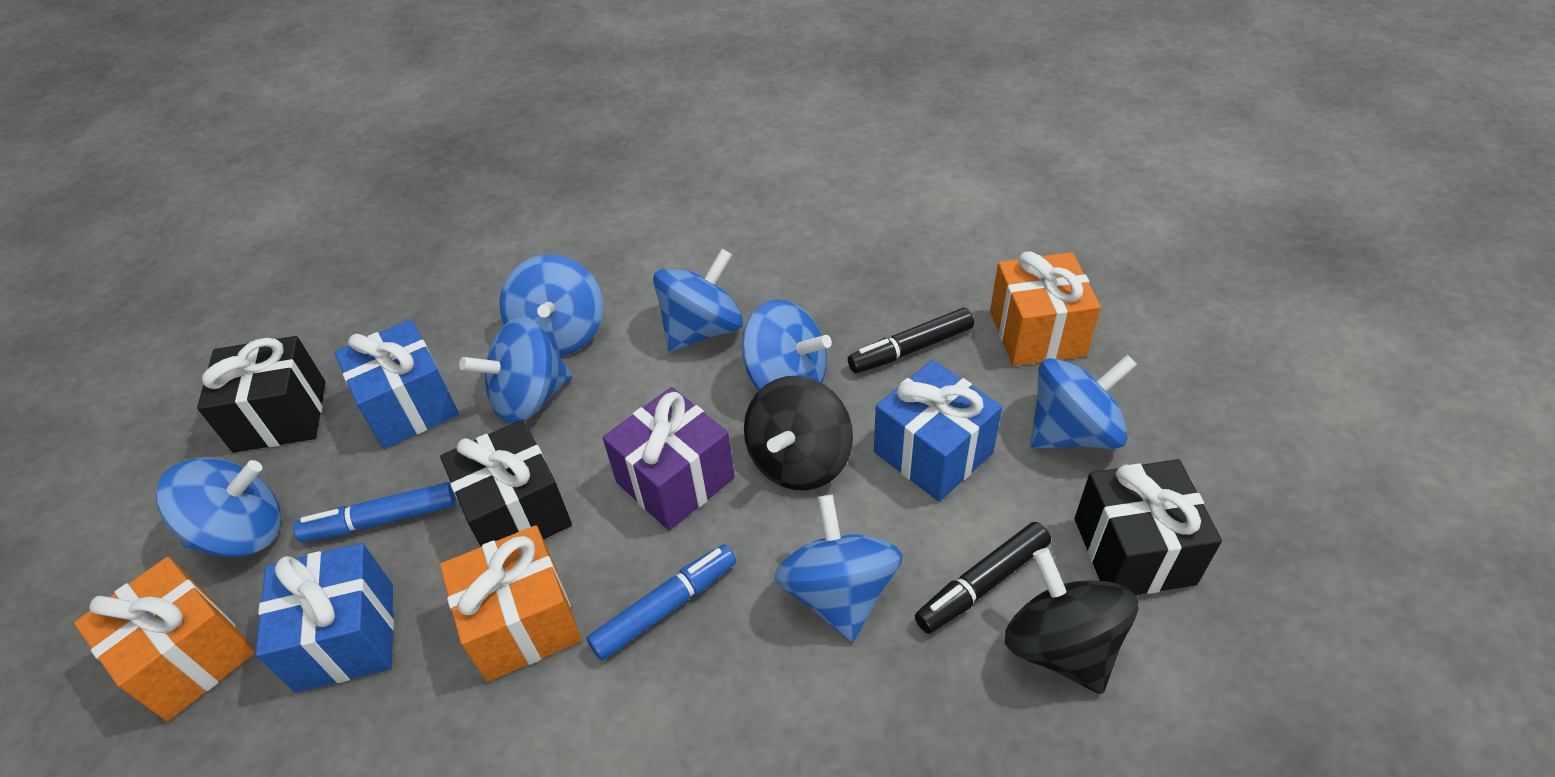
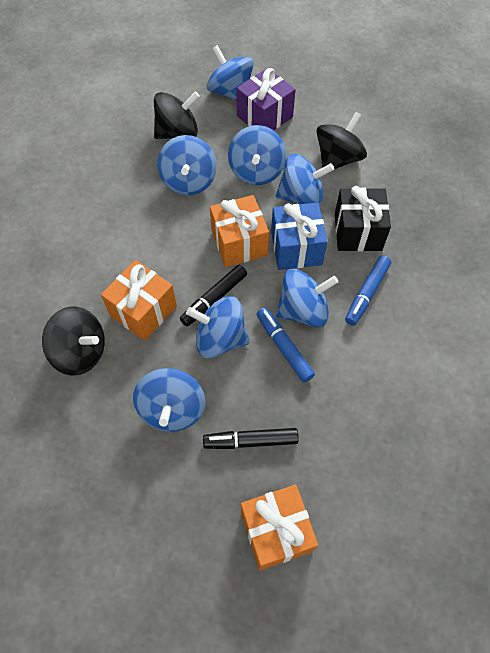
black gift: [197,336,326,453] [440,419,572,547] [1074,459,1222,595] = 3 -> [335,186,391,251] = 1
black spinning top: [744,376,853,490] [1005,548,1138,694] = 2 -> [42,306,105,376] [154,91,200,139] [316,112,367,169] = 3
blue gift: [255,543,394,693] [334,320,459,449] [874,360,1002,502] = 3 -> [271,202,328,270] = 1

